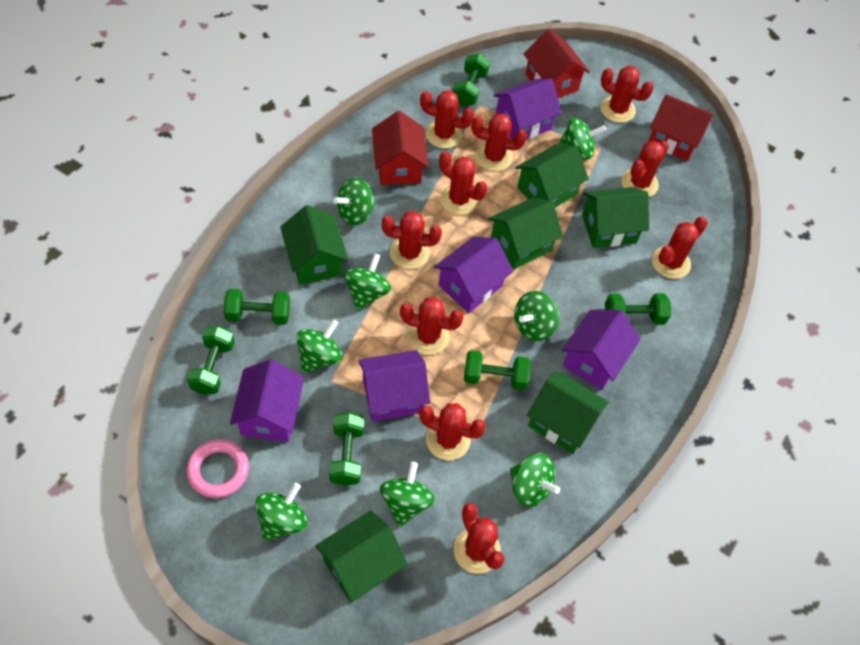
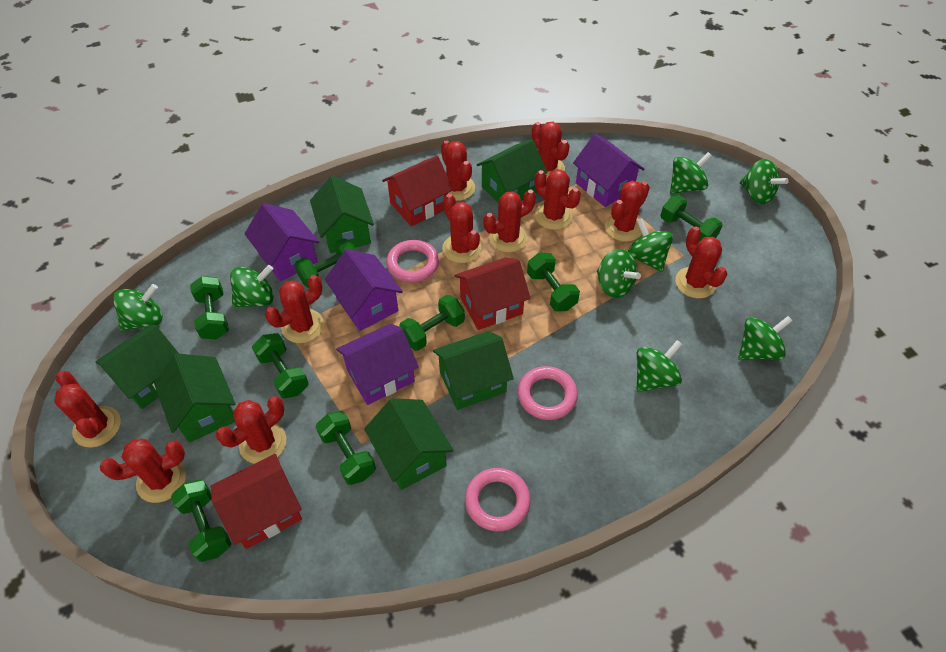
green dumbbell: [187,326,235,395] [223,289,290,325] [329,412,364,486] [453,53,490,106] [464,350,531,391] [605,293,671,325] = 6 -> [171,480,232,562] [190,276,229,339] [252,333,309,398] [294,238,356,288] [316,411,376,485] [399,295,465,351] [527,253,580,311] [661,195,723,242] = 8
pink ring: [187,439,249,498] = 1 -> [386,240,439,283] [465,468,531,532] [518,366,578,420] = 3
purple house: [230,360,304,442] [359,350,430,421] [434,236,513,313] [493,79,562,139] [562,310,641,390] = 5 -> [244,203,319,282] [325,249,403,331] [336,323,419,405] [573,133,645,207] = 4
red cactus: [382,211,442,269] [400,297,464,355] [419,403,486,460] [420,90,474,148] [439,151,488,215] [454,503,504,574] [472,113,527,171] [600,66,654,123] [622,141,669,197] [652,217,708,279] = 10 -> [54,371,121,448] [100,439,186,503] [216,396,286,464] [265,275,324,343] [441,140,475,201] [442,194,481,263] [484,190,536,253] [532,121,570,180] [535,169,581,230] [605,181,650,242] [675,226,727,298] = 11

